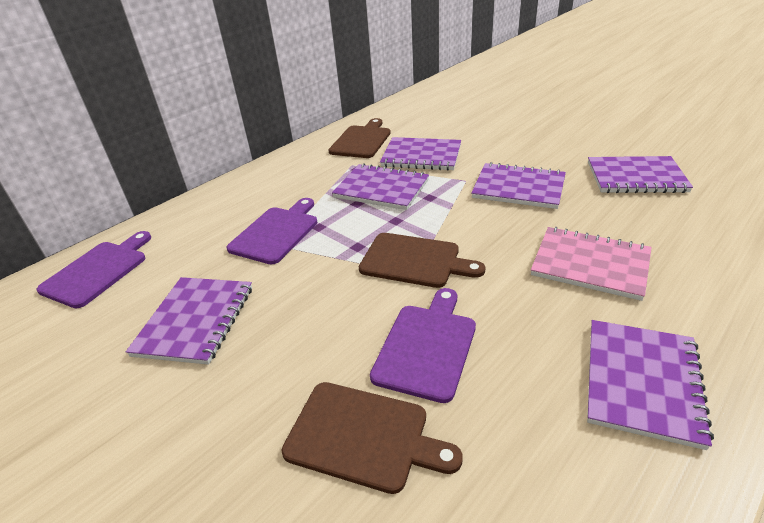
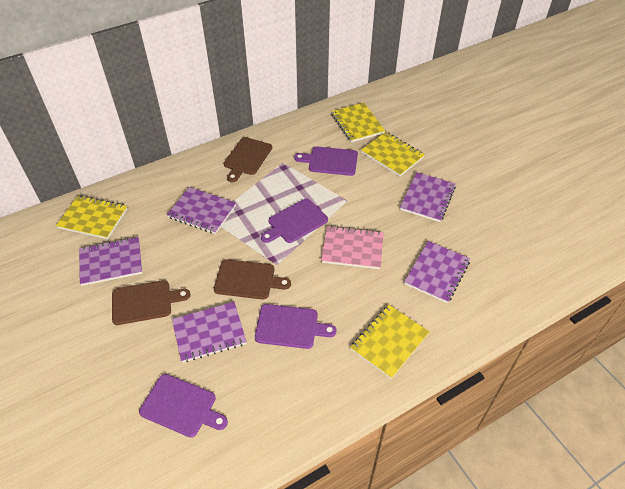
purple cutting board: [37,231,151,308] [226,198,317,265] [370,288,476,403] = 3 -> [139,374,228,437] [255,304,337,349] [261,199,328,243] [294,147,358,176] = 4
purple notebook: [126,277,252,365] [332,163,429,210] [380,137,461,171] [471,162,566,209] [587,320,714,450] [588,156,693,193] = 6 -> [79,237,142,286] [167,187,236,234] [172,302,247,363] [400,172,456,222] [404,241,470,303] = 5
yellow notebook: none = 0 -> [56,195,128,239] [331,103,385,142] [350,305,430,379] [361,132,425,176] = 4

